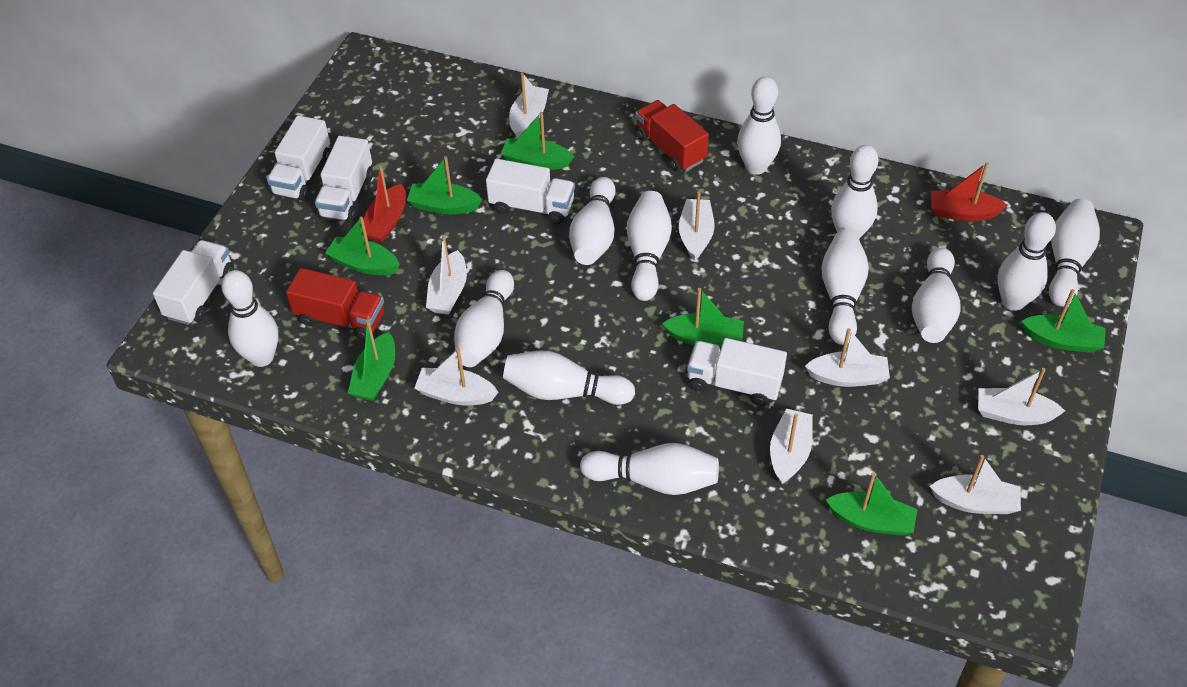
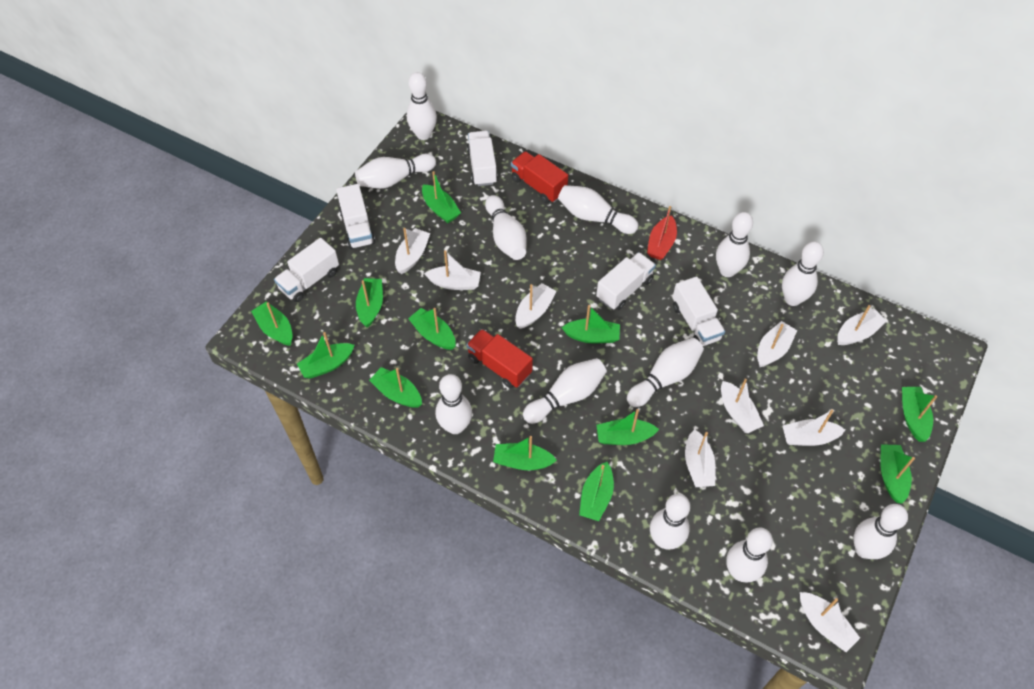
green boat: [325,216,400,275] [348,320,395,401] [407,156,483,214] [501,112,574,170] [662,288,744,347] [826,472,917,536] [1021,289,1106,353] = 7 -> [251,301,293,346] [297,332,355,379] [356,278,383,328] [369,367,422,408] [408,308,456,350] [422,171,461,223] [493,436,557,470] [562,305,620,344] [579,462,614,521] [596,409,659,445] [880,444,915,504] [902,387,937,442] = 12
red boat: [362,165,406,243] [931,162,1008,221] = 2 -> [647,206,677,260] = 1
white boat: [414,348,498,405] [426,235,467,315] [509,73,549,138] [679,191,715,261] [770,409,813,484] [805,328,890,387] [930,455,1021,514] [978,368,1065,425] = 8 -> [395,228,430,274] [424,250,481,290] [515,283,557,329] [685,429,716,487] [721,379,764,433] [757,321,797,367] [783,410,845,446] [800,592,860,652] [837,305,887,345] = 9

